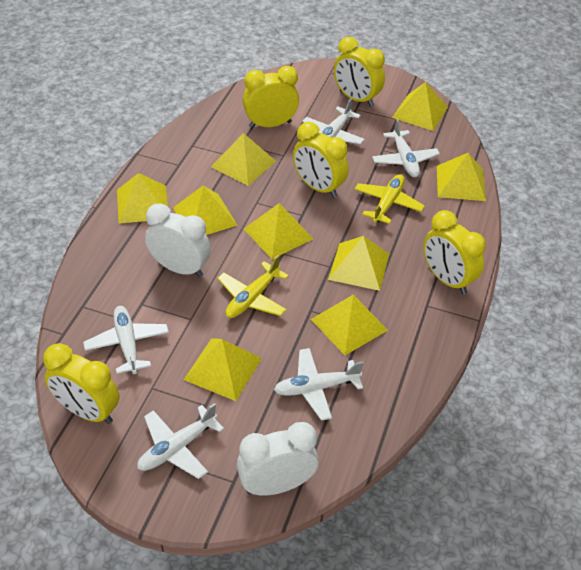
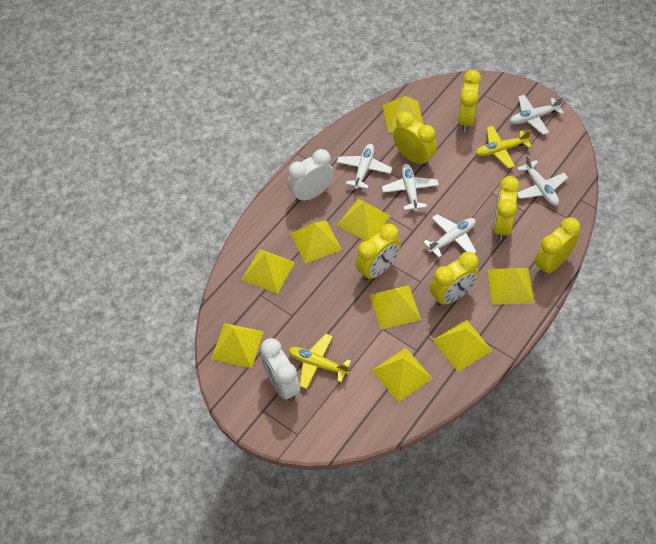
yellow clock: [43,343,120,424] [243,66,299,128] [293,122,349,198] [334,37,385,107] [423,210,486,294] = 5 -> [355,224,401,281] [393,111,437,167] [430,252,479,306] [458,70,481,132] [493,176,519,241] [535,217,581,276] = 6

